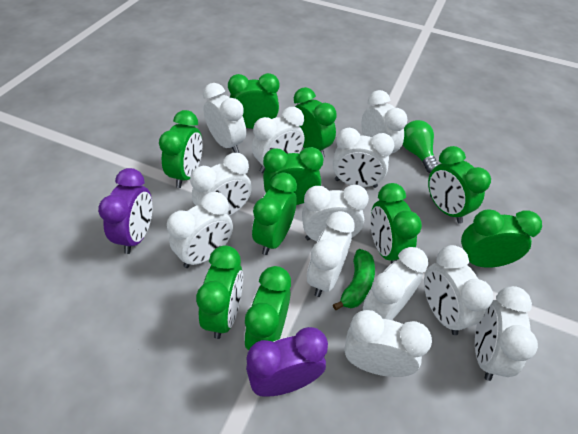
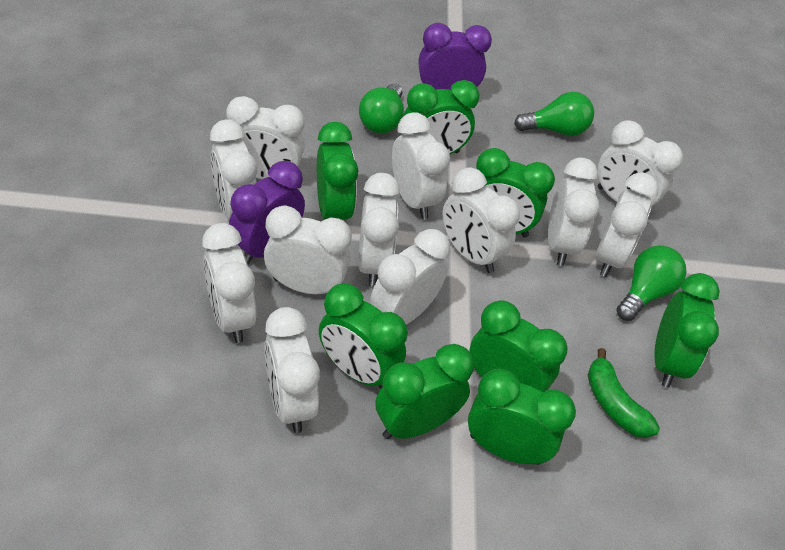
green clock: [159,110,202,188] [196,245,243,339] [228,73,279,129] [244,266,291,350] [252,172,297,255] [263,147,323,205] [294,87,337,158] [370,183,422,264] [428,146,491,224] [461,209,542,268] = 10 -> [317,122,359,220] [319,283,408,389] [375,344,474,439] [403,80,479,154] [468,369,576,465] [470,301,568,392] [476,148,555,237] [654,273,719,387] = 8
green light bulb: [402,120,438,173] = 1 -> [359,83,404,133] [514,92,594,136] [617,245,686,321] = 3

